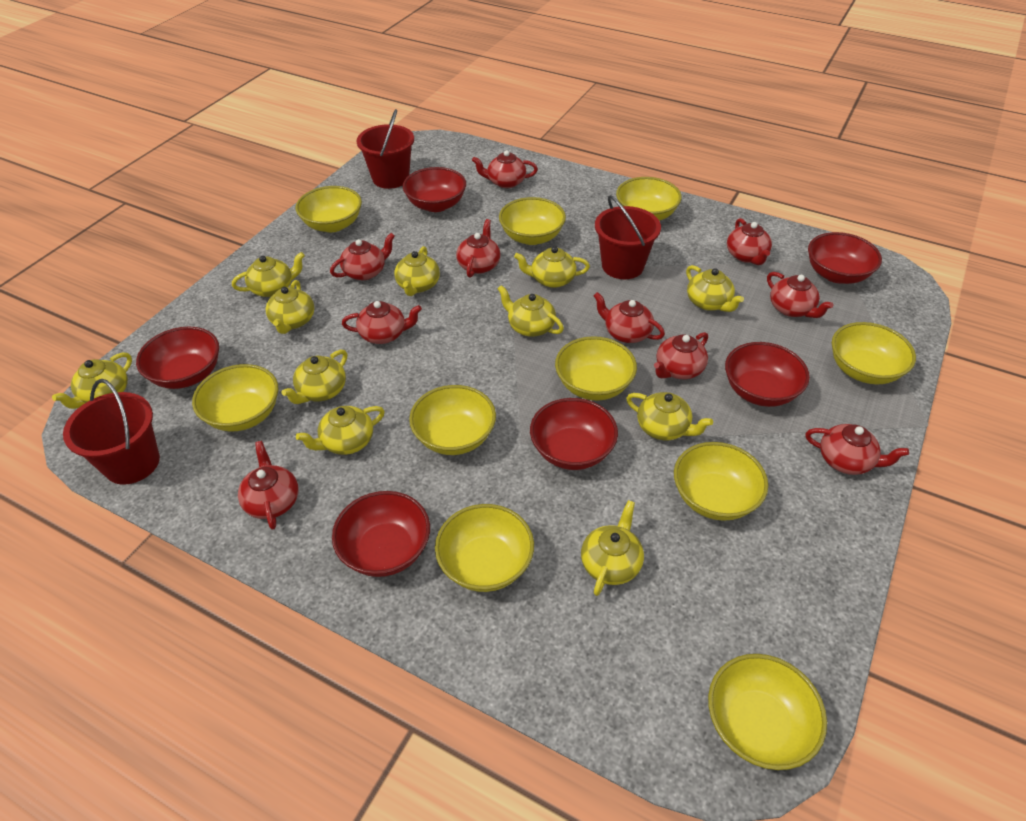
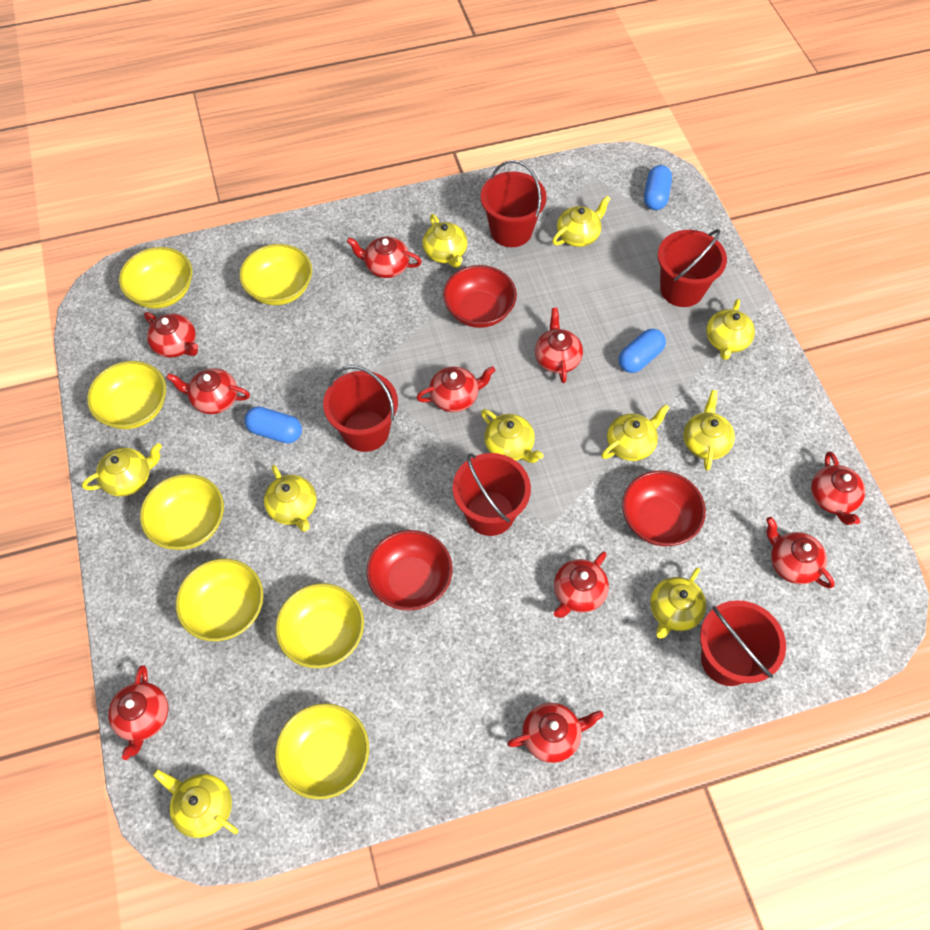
blue capsule: none = 0 -> [245,407,302,443] [619,329,666,373] [644,165,672,210] = 3
red bowl: [136,326,219,389] [332,491,430,577] [403,167,466,212] [530,398,618,470] [725,342,810,407] [808,232,882,284] = 6 -> [367,530,453,611] [443,265,517,328] [622,471,706,546] = 3
red bucket: [63,379,160,485] [357,109,414,189] [595,195,661,279] = 3 -> [323,365,398,452] [453,453,531,536] [481,160,547,247] [658,229,727,307] [700,600,786,686] = 5
yellow bowl: [192,364,278,431] [296,186,362,232] [409,385,496,455] [435,504,534,592] [499,197,566,245] [555,336,637,401] [616,177,682,221] [674,442,768,521] [708,654,827,770] [832,322,916,384] = 10 -> [87,361,166,429] [119,247,192,309] [140,474,224,550] [176,559,263,641] [239,244,312,305] [275,583,364,668] [275,703,369,800] = 7
yellow teapot: [52,352,132,409] [232,252,305,297] [266,280,314,334] [282,349,347,404] [296,406,385,455] [394,246,440,296] [498,285,564,337] [514,246,590,288] [581,500,644,596] [626,392,713,440] [686,265,744,312] = 11 -> [82,443,162,497] [153,769,238,838] [264,465,317,532] [422,214,467,268] [481,409,544,463] [552,196,611,247] [602,404,670,461] [650,568,706,638] [683,390,735,471] [706,299,755,360] = 10

